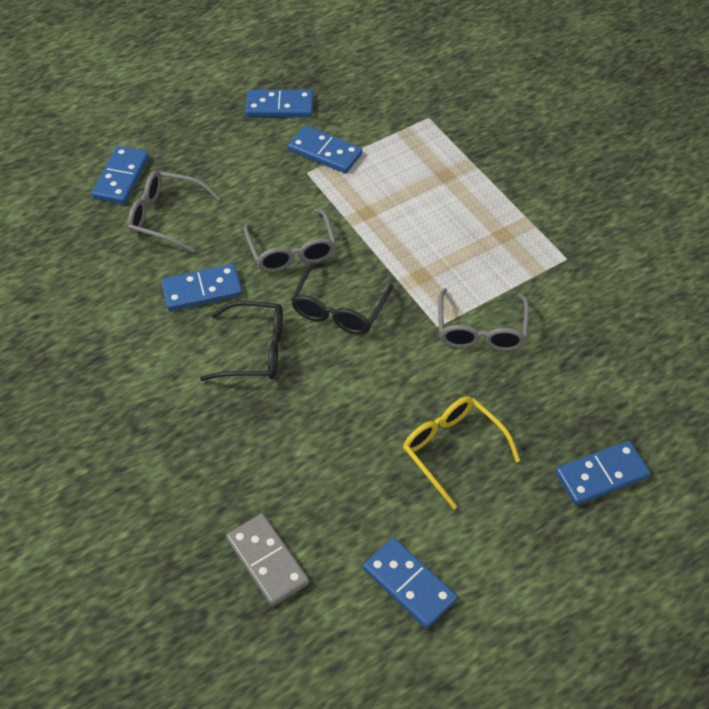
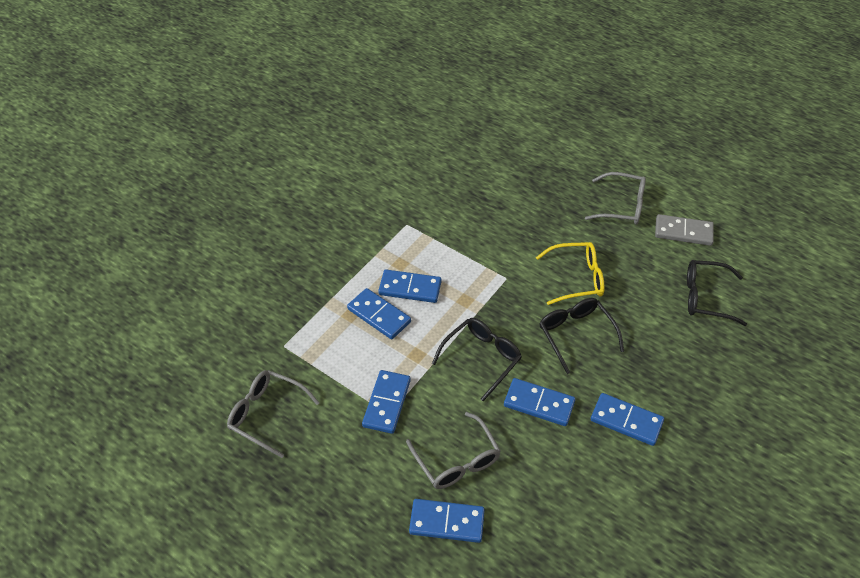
black glasses: [200,301,283,381] [291,262,393,334] = 2 -> [432,318,522,401] [539,298,624,374] [687,260,747,326] = 3

